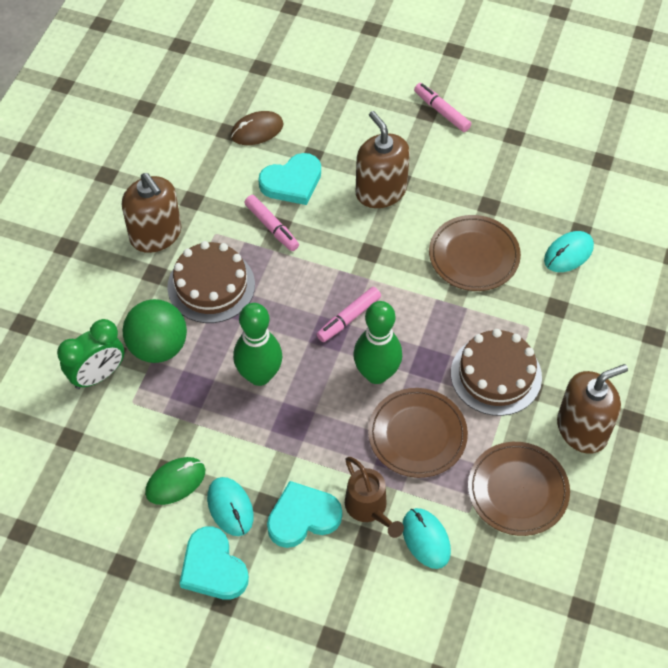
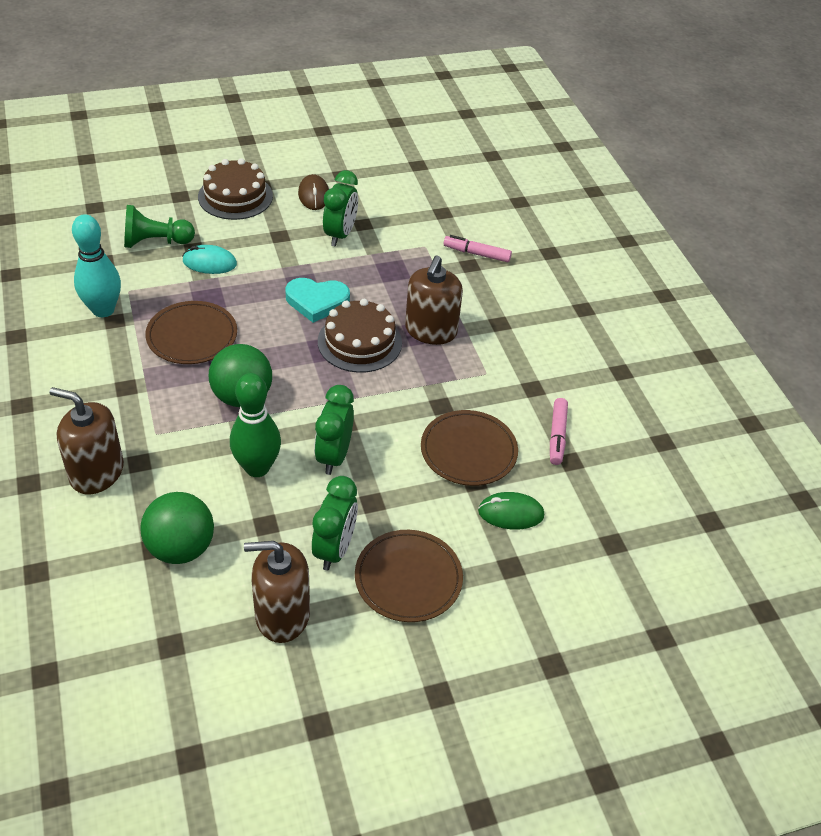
brown watering can: [345,457,404,538] = 1 -> none = 0
green ball: [123,299,187,363] = 1 -> [140,492,214,564] [209,344,272,407] = 2
green bowling pin: [233,303,282,386] [353,301,402,384] = 2 -> [230,373,281,477] = 1
green clock: [57,319,124,389] = 1 -> [312,476,358,571] [314,385,354,475] [323,170,358,246] = 3
green pawn: none = 0 -> [124,205,195,248] = 1
pink marker: [244,195,299,251] [316,287,381,342] [414,83,471,132] = 3 -> [444,235,512,262] [550,398,568,465] = 2
turquoise bowling pin: none = 0 -> [72,214,121,317] = 1
turquoise heart: [180,526,249,600] [258,153,321,205] [267,481,342,548] = 3 -> [285,278,350,323] = 1
turquoise mouse: [207,477,254,536] [402,508,451,569] [544,231,594,272] = 3 -> [182,245,237,274] = 1

